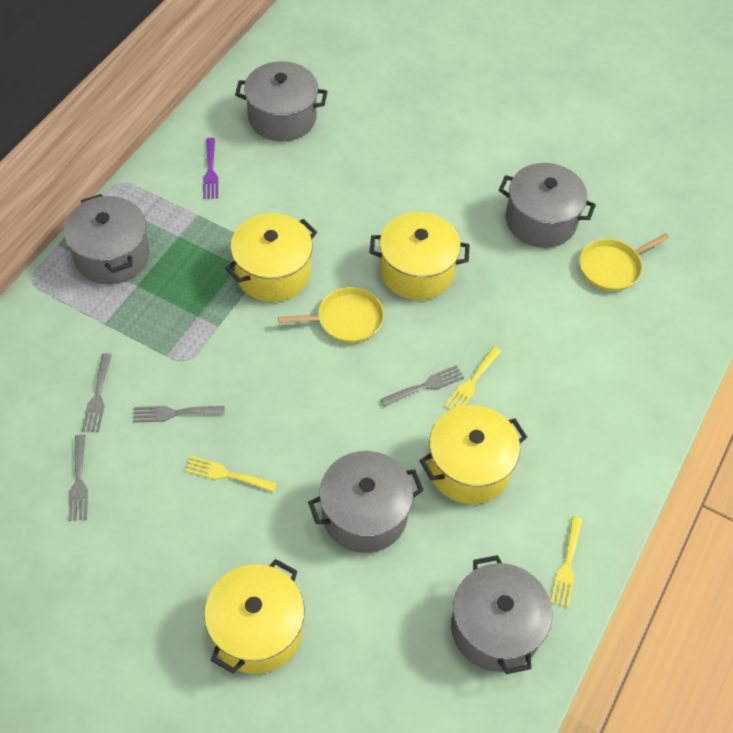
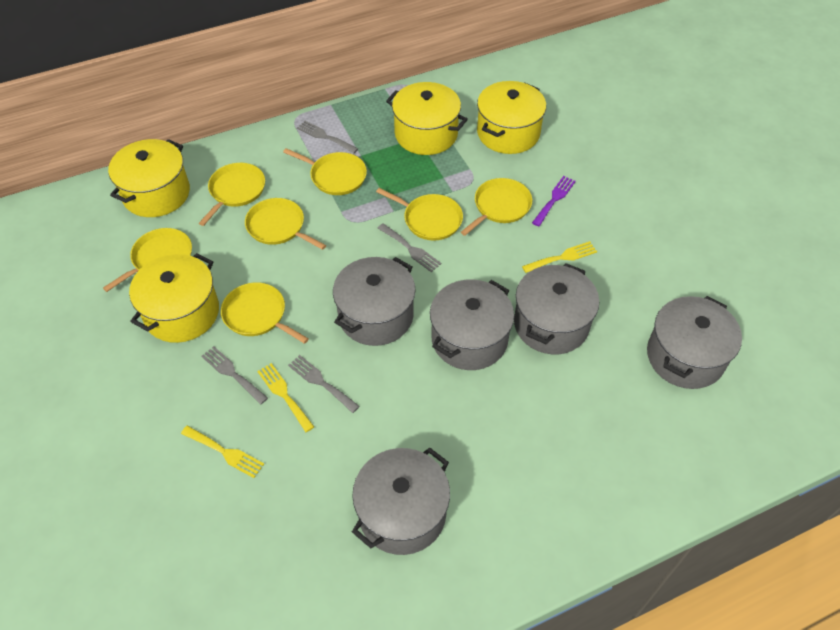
yellow pan: [278,287,384,343] [579,233,670,291] = 2 -> [103,228,192,292] [199,163,265,226] [221,282,309,344] [245,198,326,250] [283,148,367,195] [376,188,463,241] [461,178,532,236] = 7

